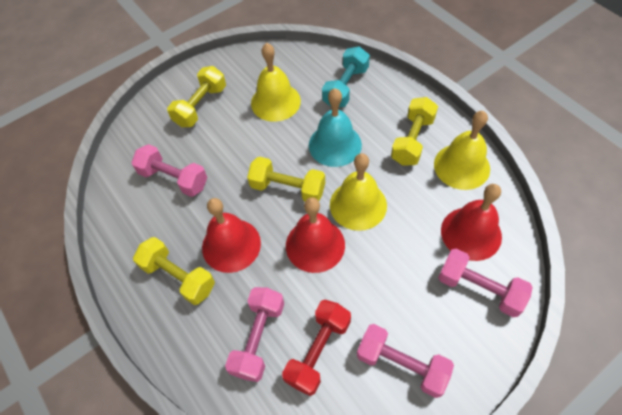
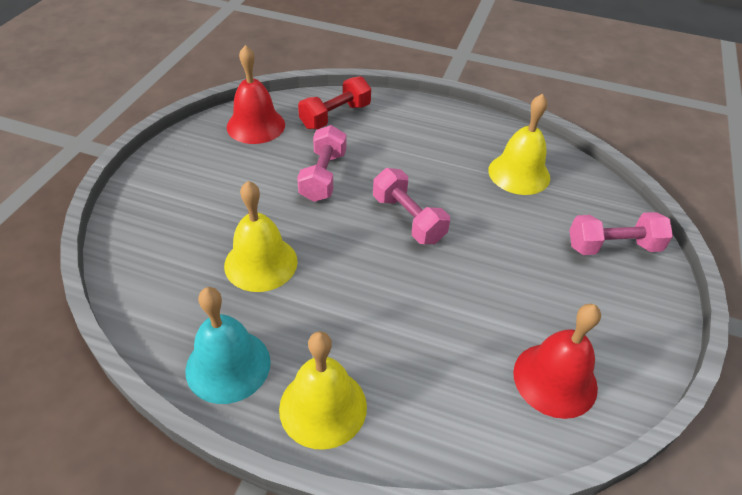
pink dumbbell: [131,144,208,197] [225,287,284,382] [357,324,454,398] [438,249,533,317] = 4 -> [297,125,346,202] [373,168,450,244] [569,212,673,255] = 3
red bell: [202,198,261,273] [286,197,345,273] [441,184,502,261] = 3 -> [227,45,285,144] [513,304,601,419] = 2
turquoise dumbbell: [322,46,370,108] = 1 -> none = 0
yellow dumbbell: [133,237,215,305] [167,66,226,127] [247,157,325,202] [391,97,438,166] = 4 -> none = 0

